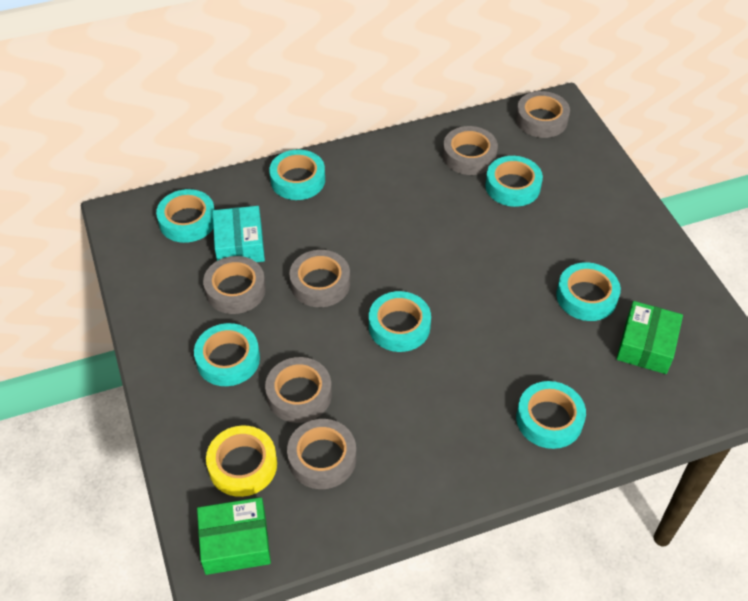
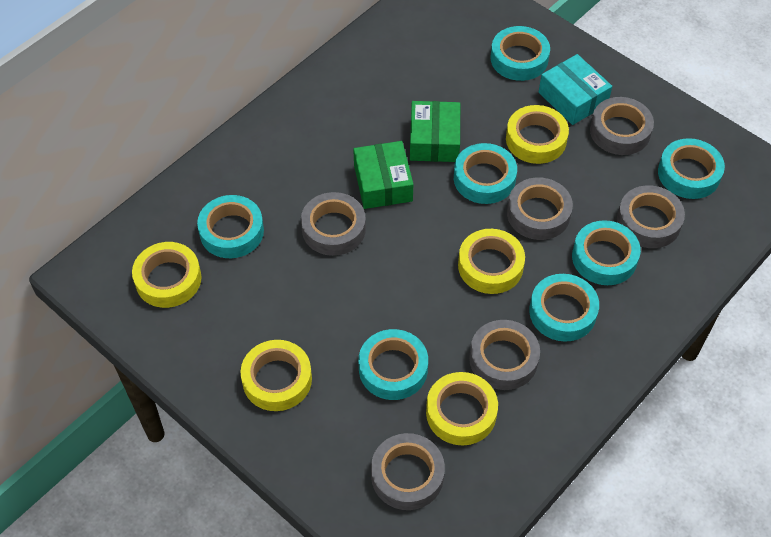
yellow tape: [206,426,277,497] = 1 -> [132,242,201,308] [240,340,312,411] [426,372,498,445] [458,229,525,294] [506,105,569,164] = 5

